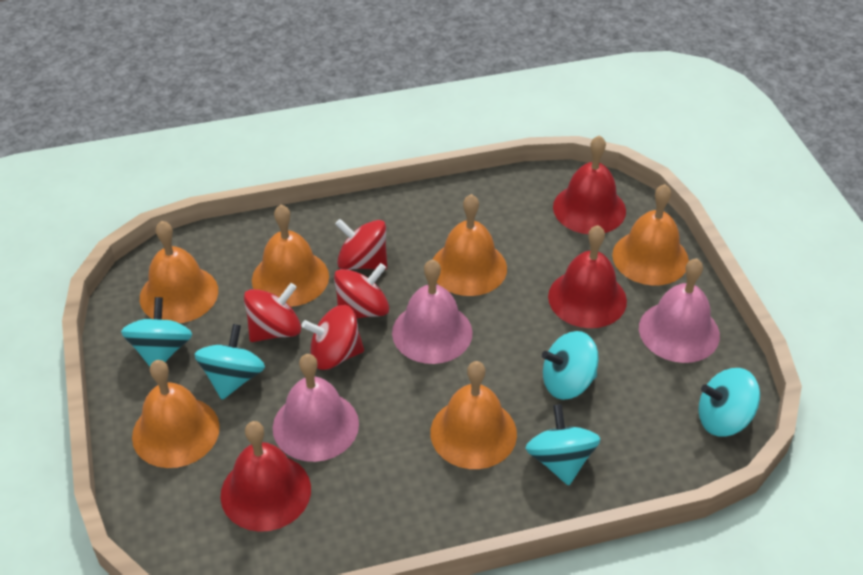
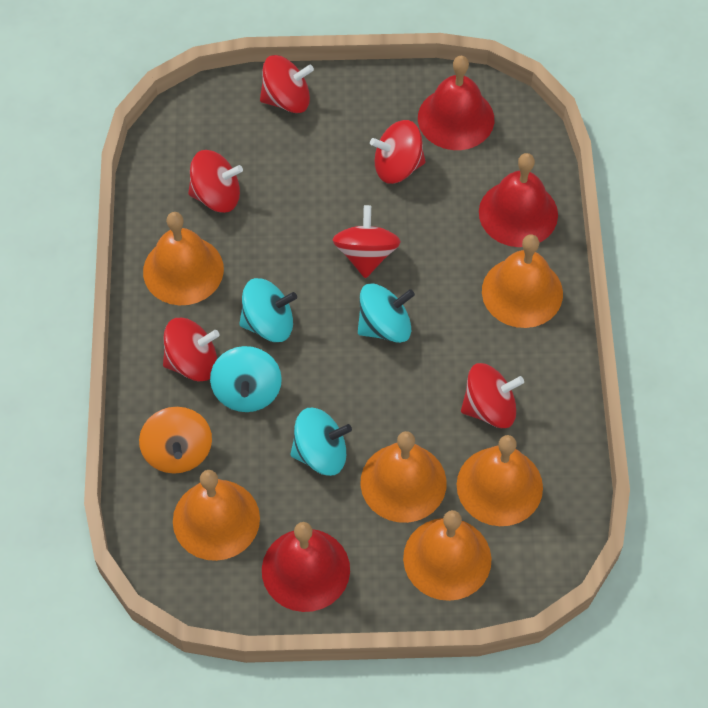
orange spinning top: none = 0 -> [139,407,212,474] = 1
pink bell: [273,354,359,462] [392,259,472,364] [639,258,720,363] = 3 -> none = 0
red spinning top: [244,283,301,342] [302,305,364,370] [334,263,389,319] [335,219,387,270] = 4 -> [163,318,220,382] [188,150,243,213] [260,55,314,113] [332,205,401,278] [370,120,426,184] [461,363,524,428] = 6
turquoise spinning top: [121,297,193,367] [194,324,265,400] [525,404,601,486] [542,331,599,400] [698,368,760,437] = 5 -> [210,346,282,412] [239,278,297,342] [290,408,352,476] [358,283,415,343] = 4

